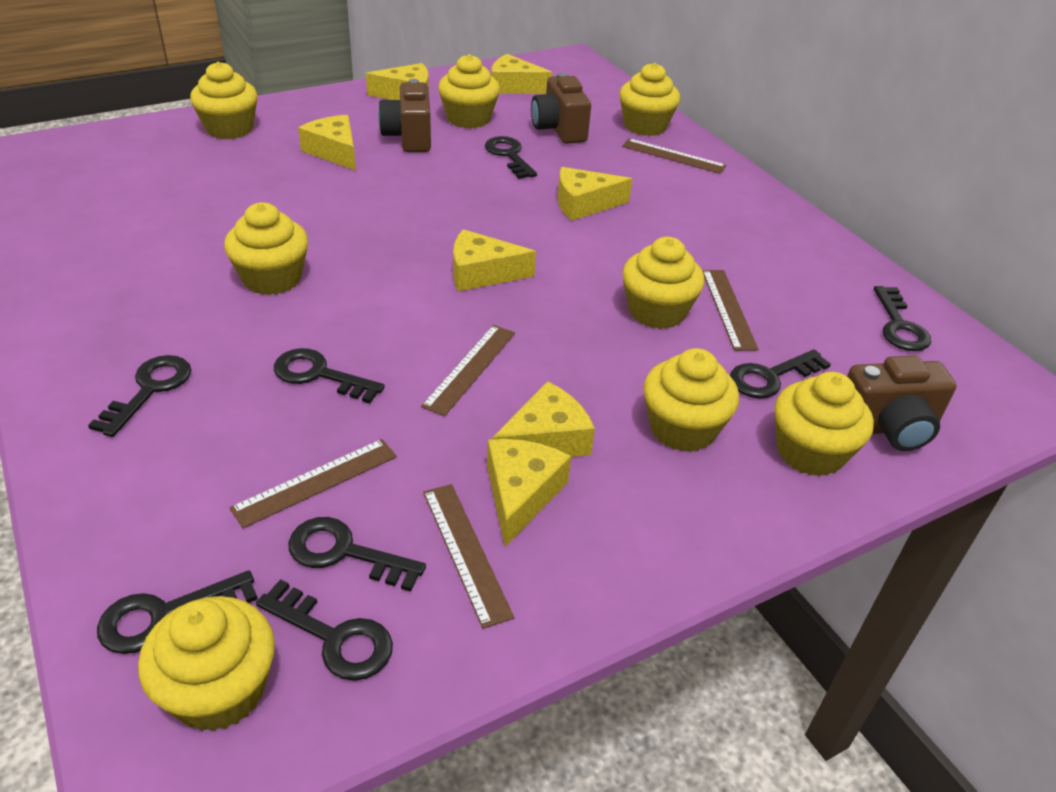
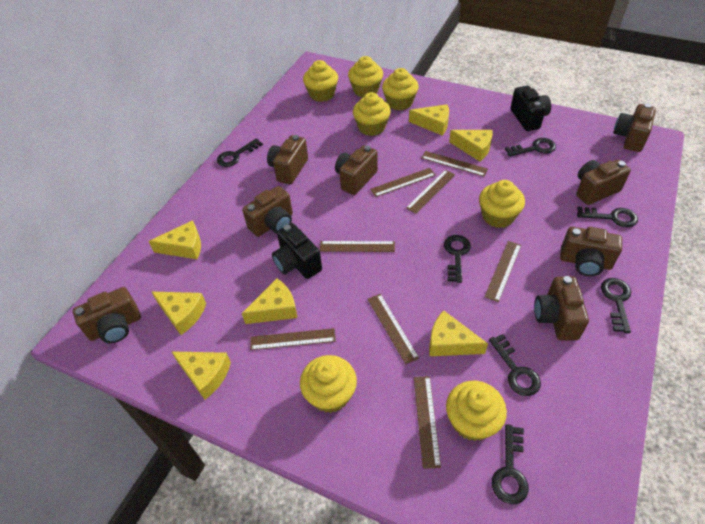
black camera: none = 0 -> [272,223,322,279] [511,86,551,131] = 2
black key: [88,355,191,437] [97,570,258,654] [256,579,393,681] [274,348,385,403] [288,517,426,592] [485,136,537,179] [730,349,831,399] [874,286,931,351] = 8 -> [217,138,263,167] [444,235,471,283] [489,334,541,396] [492,424,529,504] [505,138,556,157] [577,207,638,227] [601,278,631,333] = 7
brown camera: [378,79,431,152] [531,72,591,144] [847,355,957,451] = 3 -> [73,287,141,343] [242,186,293,237] [267,135,308,184] [335,145,378,195] [534,276,589,341] [560,226,622,276] [576,160,631,205] [613,104,656,152] = 8
brown ruler: [230,439,397,528] [421,325,515,416] [423,484,514,629] [622,138,727,174] [702,270,758,351] = 5 -> [250,328,336,350] [320,241,395,252] [368,294,419,364] [370,168,436,197] [406,170,455,214] [414,376,441,469] [421,151,488,176] [485,241,521,302] = 8
yellow cupcake: [138,596,275,732] [190,62,257,139] [224,202,308,295] [438,54,500,129] [620,63,680,136] [622,237,705,329] [644,348,739,452] [774,372,874,477] = 8 -> [300,355,357,413] [303,60,338,102] [348,56,383,98] [353,92,391,136] [382,68,419,110] [446,381,507,441] [479,180,525,228] = 7

